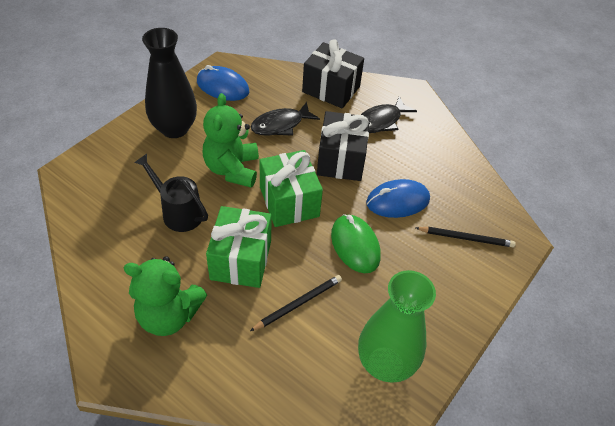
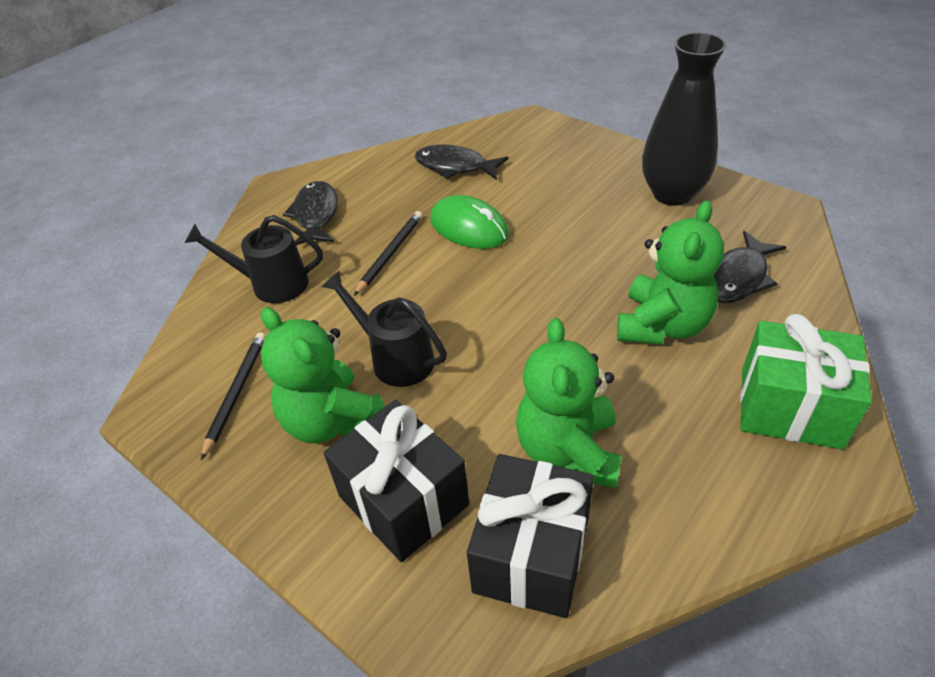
black fish: [250,102,320,136] [361,96,417,133] = 2 -> [283,181,338,245] [415,144,509,180] [713,231,786,303] = 3
black watering can: [134,154,208,232] = 1 -> [185,215,323,303] [322,271,447,387] = 2
blue mouse: [197,65,249,101] [366,179,430,218] = 2 -> none = 0
green gift: [206,206,272,288] [259,150,323,227] = 2 -> [740,314,872,449] = 1
green teddy bear: [124,256,207,336] [203,93,259,188] = 2 -> [261,307,385,443] [516,318,622,488] [617,201,724,345] = 3
green vase: [358,270,436,383] = 1 -> none = 0

